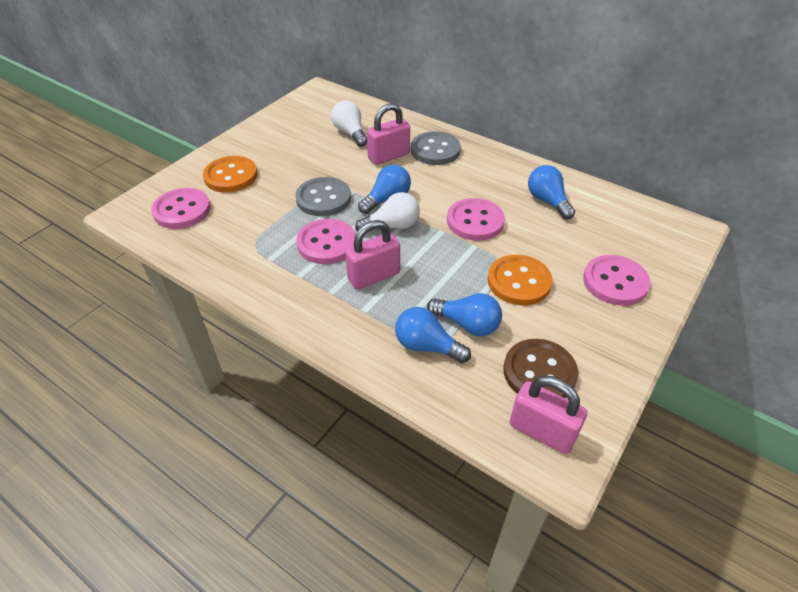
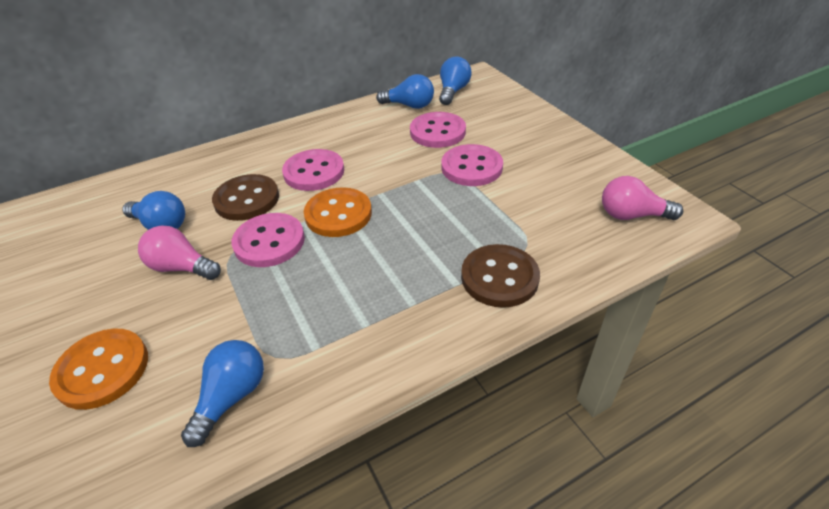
brown button: [503,339,578,398] = 1 -> [212,174,279,221] [461,244,540,308] = 2
grey button: [295,177,351,216] [411,131,461,165] = 2 -> none = 0
pink light bulb: none = 0 -> [138,226,221,280] [602,176,683,220] = 2
pink padlock: [345,220,400,290] [367,103,410,165] [510,376,587,454] = 3 -> none = 0
white light bulb: [331,100,367,147] [355,192,420,231] = 2 -> none = 0

